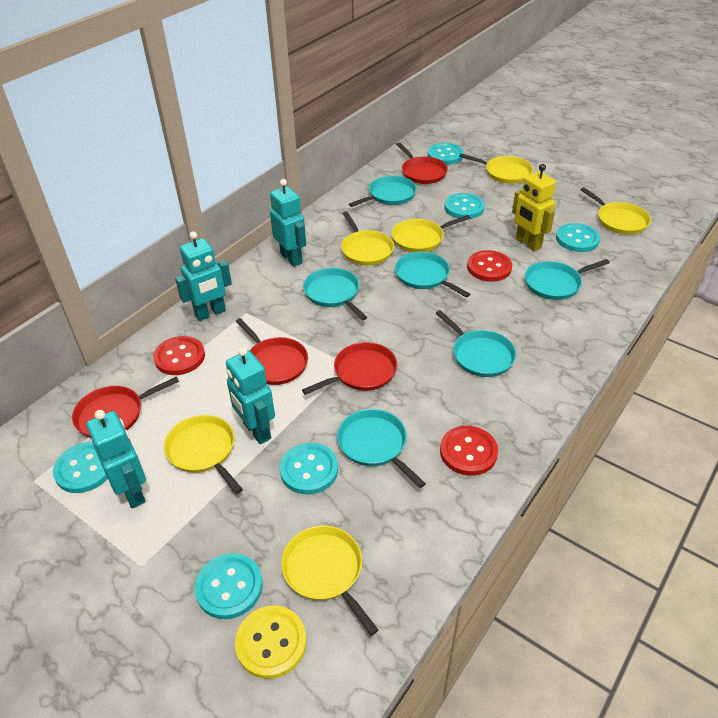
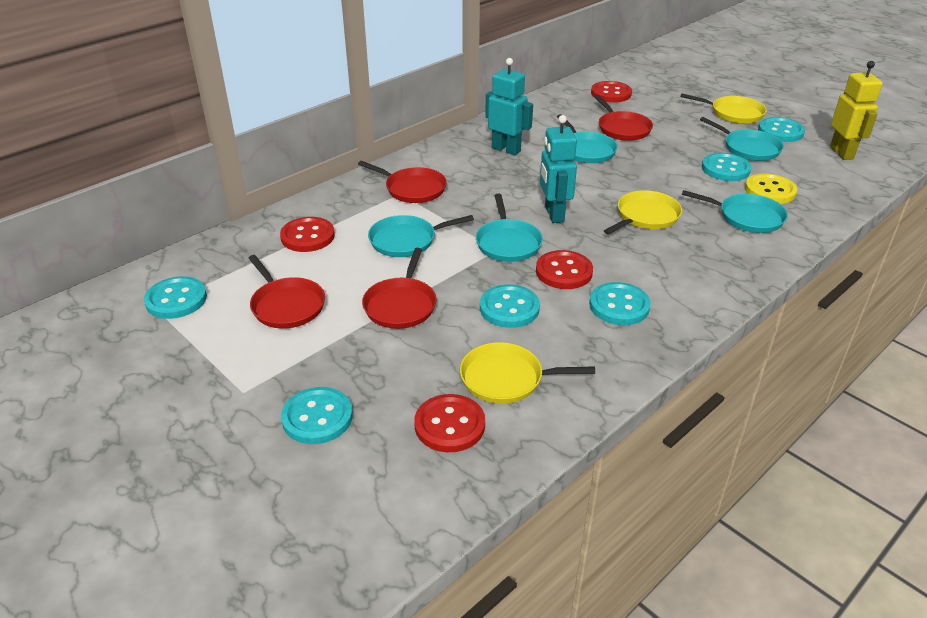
red button: [153,336,205,375] [440,426,498,476] [467,250,512,282] = 3 -> [280,217,335,252] [414,394,485,452] [536,250,593,289] [591,81,632,102] = 4
turquoise pan: [303,268,367,320] [337,409,426,488] [349,176,417,207] [395,252,470,298] [435,310,516,377] [525,259,610,300] = 6 -> [368,215,474,257] [476,194,543,262] [557,114,618,163] [682,190,788,233] [700,117,784,161] = 5
turquoise robot: [86,410,146,508] [175,231,232,321] [226,347,275,444] [270,179,306,267] = 4 -> [485,58,533,155] [540,115,577,223] = 2
yellow pan: [164,415,243,494] [281,526,378,636] [341,211,394,265] [392,215,470,252] [459,154,533,184] [580,187,651,235] = 6 -> [460,342,595,404] [604,190,682,235] [680,93,766,124] = 3

